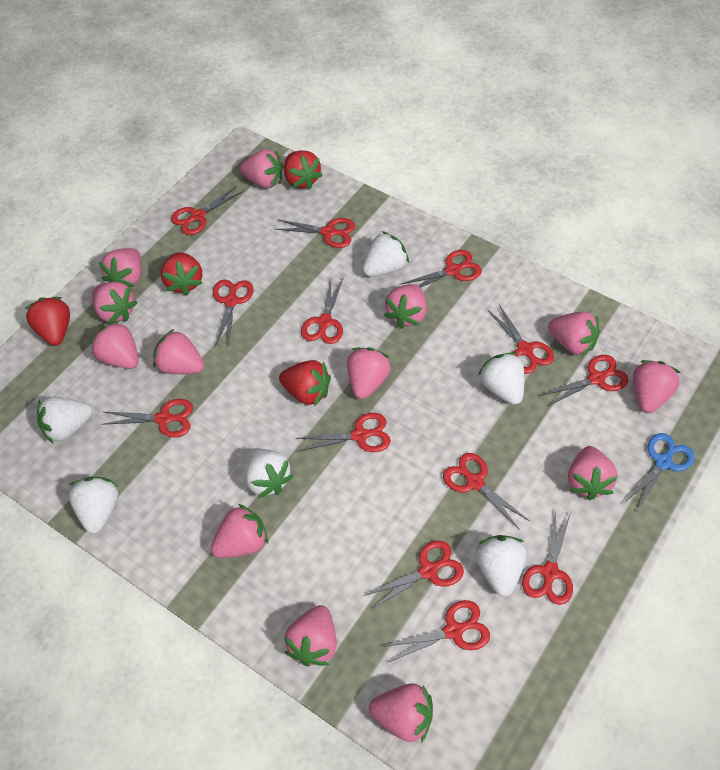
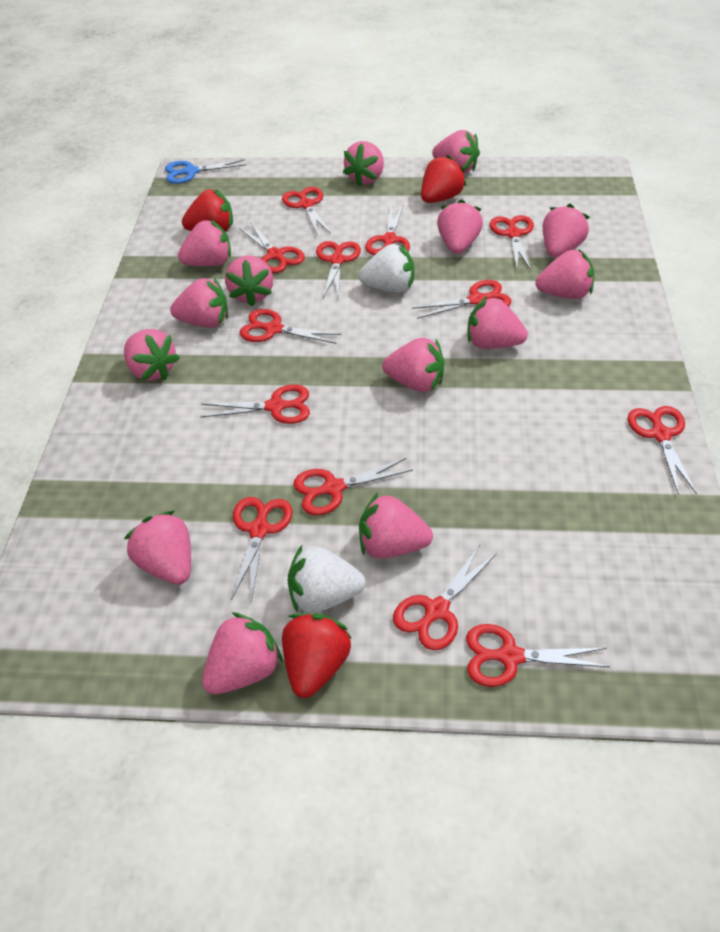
pink strawberry: [90,321,139,369] [92,282,138,324] [99,248,142,287] [153,329,204,374] [211,504,268,558] [239,149,284,188] [284,605,337,666] [347,348,391,399] [369,683,433,743] [384,284,427,329] [548,312,600,356] [568,446,618,500] [633,360,681,413] = 13 -> [124,329,180,381] [124,511,191,585] [170,278,228,328] [178,219,231,266] [202,612,283,695] [225,255,273,306] [343,141,384,186] [359,493,433,558] [382,338,444,392] [432,130,480,173] [437,199,483,254] [468,296,528,349] [535,250,594,299] [543,204,589,258] = 14
red strawberry: [24,297,70,346] [161,252,203,295] [279,360,331,406] [284,150,323,190] = 4 -> [182,189,233,232] [282,613,352,698] [421,155,466,203] = 3
white strawberry: [37,397,92,443] [69,477,118,534] [244,448,293,498] [363,231,409,277] [475,535,527,597] [478,352,524,405] = 6 -> [287,545,365,613] [359,244,414,293] = 2

